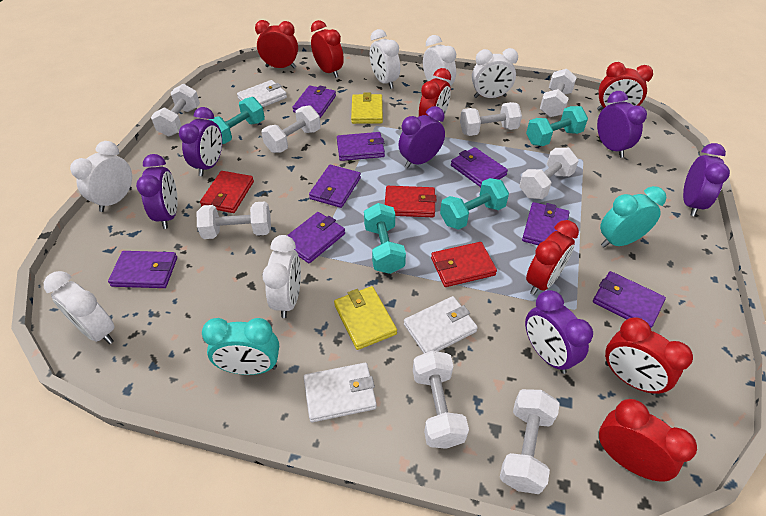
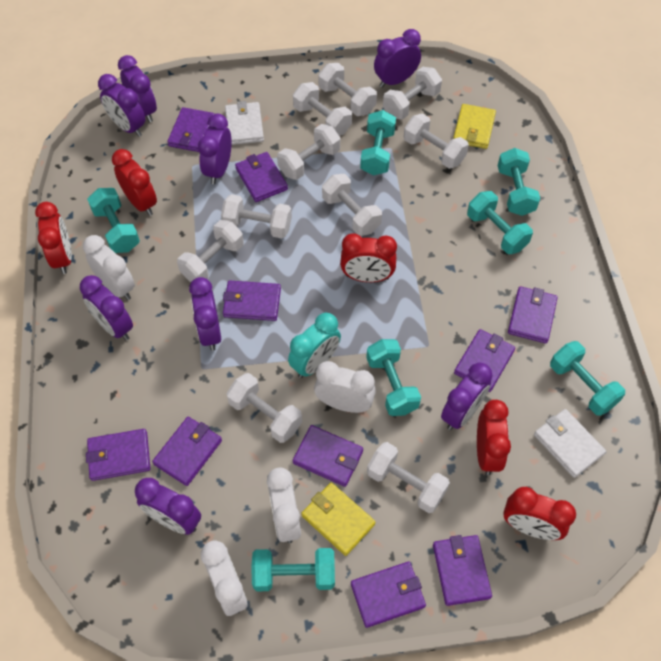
purple clock: [136,154,178,229] [179,107,222,176] [398,106,445,168] [525,290,593,374] [597,91,647,158] [683,143,730,216] = 6 -> [80,275,133,340] [98,74,145,137] [118,55,157,122] [135,478,201,535] [189,277,221,351] [198,114,232,184] [374,29,421,88] [441,363,493,430] = 8
purple wallet: [108,251,177,288] [287,212,345,263] [292,85,336,118] [309,165,361,208] [337,132,385,161] [451,147,508,187] [522,202,570,245] [593,271,666,328] = 8 -> [86,429,151,481] [152,417,222,486] [167,107,214,152] [223,281,281,321] [235,152,288,202] [293,425,363,487] [351,562,426,628] [433,535,492,606] [454,329,515,392] [508,286,558,344] = 10
red clock: [255,20,298,68] [311,20,344,78] [419,68,451,122] [526,220,579,295] [597,62,653,111] [599,399,697,482] [605,317,693,395] = 7 -> [35,202,72,274] [112,149,157,216] [340,234,397,282] [477,400,511,475] [503,487,576,540] = 5
red wallet: [200,171,254,213] [385,186,437,217] [431,242,497,287] = 3 -> none = 0
turquoise clock: [202,318,279,375] [600,186,666,247] = 2 -> [288,313,341,378] = 1
turquoise dumbbell: [209,97,265,144] [364,203,406,274] [440,178,509,230] [526,106,588,146] = 4 -> [87,188,140,253] [251,548,335,591] [360,110,396,175] [366,339,421,416] [467,191,533,254] [497,148,540,216] [550,341,625,416] = 7
white clock: [43,271,115,344] [70,141,132,212] [262,235,301,318] [370,29,400,89] [423,35,456,86] [472,48,518,98] = 6 -> [83,235,135,300] [201,541,248,616] [267,468,301,543] [314,361,376,413] = 4
white dumbbell: [151,84,200,137] [197,201,271,239] [261,105,321,153] [413,350,469,449] [460,102,522,136] [500,389,560,494] [519,148,579,199] [540,69,577,117] = 8 -> [177,220,244,282] [221,194,292,238] [227,373,302,443] [277,124,340,180] [293,82,352,136] [318,63,377,116] [322,174,382,236] [367,442,450,513] [383,67,442,120] [404,113,469,169] = 10
white wallet: [237,80,287,107] [303,363,377,422] [404,296,478,353] = 3 -> [225,101,264,145] [534,409,606,478] = 2

